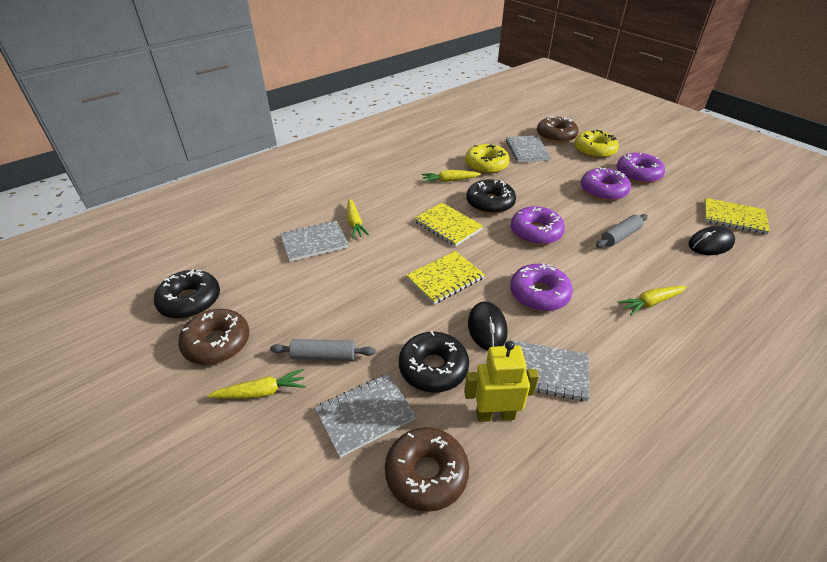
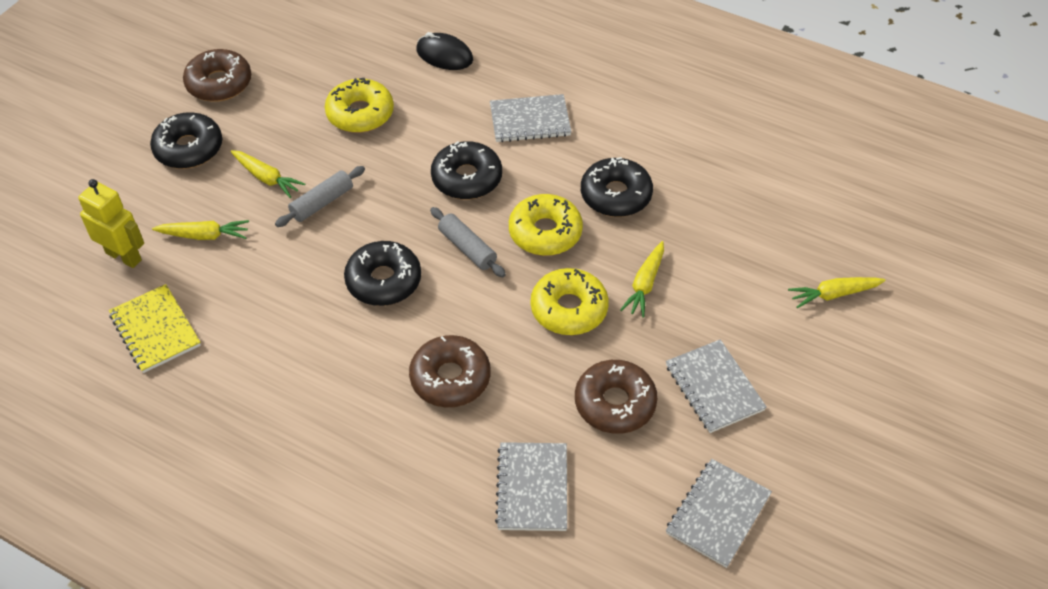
black donut: [154,270,220,319] [399,331,469,393] [466,179,516,214] = 3 -> [150,112,222,169] [344,241,421,306] [431,141,502,200] [581,157,653,217] = 4
black mouse: [468,301,508,351] [688,226,735,255] = 2 -> [416,32,473,70] = 1
purple donut: [510,264,573,311] [511,206,565,245] [581,167,631,201] [617,153,665,184] = 4 -> none = 0
yellow donut: [465,144,510,174] [574,130,619,158] = 2 -> [325,78,394,133] [509,194,583,256] [531,268,609,335] = 3
yellow notebook: [406,251,485,304] [414,203,483,247] [704,198,770,235] = 3 -> [109,284,201,373] = 1

